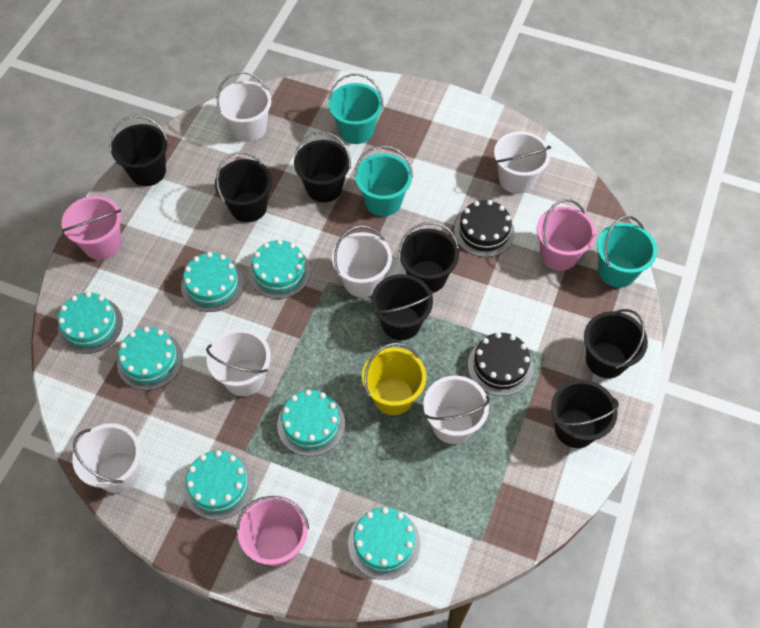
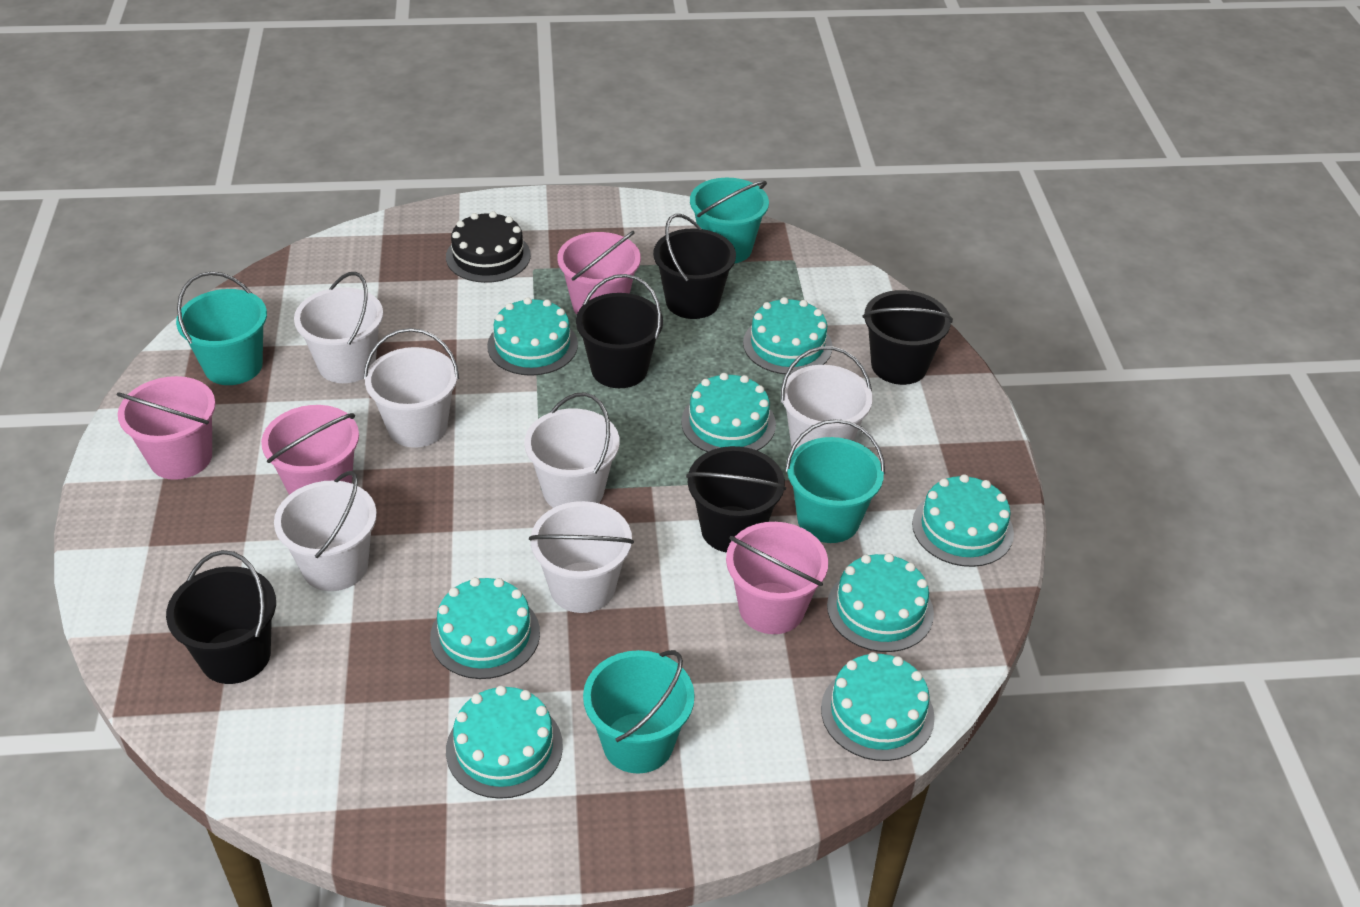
black bucket: [109,115,168,186] [215,152,272,222] [294,131,351,202] [371,274,433,340] [399,222,459,293] [551,380,619,448] [584,309,648,378] = 7 -> [166,550,276,684] [576,274,663,388] [653,214,736,319] [686,446,786,553] [863,290,953,385] = 5
black cake: [454,200,515,257] [468,332,534,396] = 2 -> [446,211,531,283] = 1
pink bucket: [62,196,121,260] [236,495,309,567] [537,199,596,271] = 3 -> [117,376,216,480] [261,405,359,495] [558,231,641,315] [726,522,828,634] = 4
turquoise bucket: [328,74,383,144] [354,145,413,216] [597,216,657,288] = 3 -> [176,271,267,385] [583,650,695,774] [690,178,769,264] [785,419,885,543] = 4
turquoise cake: [58,292,123,354] [117,327,183,390] [181,252,244,312] [183,450,254,520] [249,239,311,299] [277,390,345,456] [348,507,420,580] = 7 -> [430,577,540,679] [446,685,563,799] [487,297,578,376] [681,373,776,452] [743,297,833,375] [821,652,935,761] [827,553,934,652] [912,474,1014,567] = 8
yellow bucket: [362,343,426,415] = 1 -> none = 0

